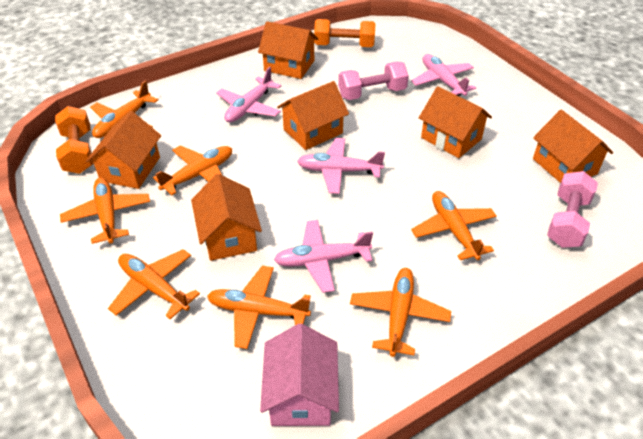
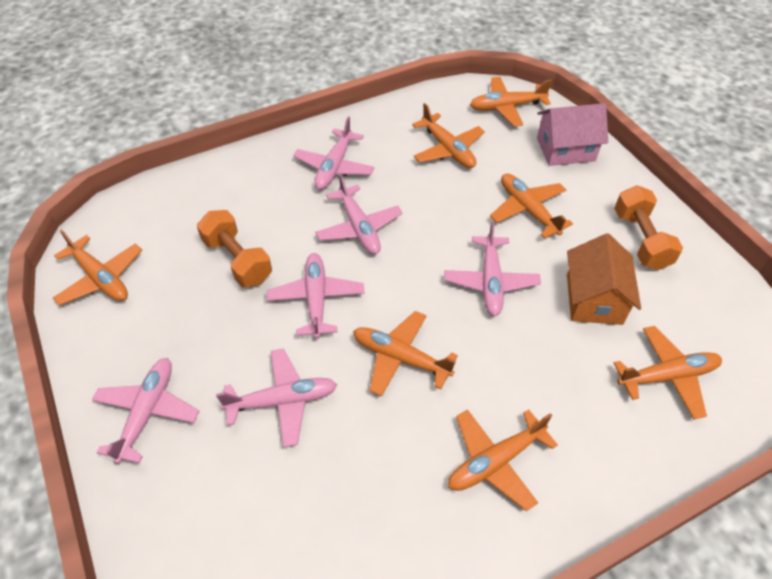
orange house: [86,111,161,189] [191,174,262,261] [258,21,318,79] [277,81,349,150] [419,86,492,158] [533,110,613,183] = 6 -> [567,233,641,325] = 1
pink dumbbell: [338,62,409,100] [547,171,598,248] = 2 -> none = 0
pink plane: [216,67,281,122] [274,220,373,293] [297,138,385,194] [411,54,476,96] = 4 -> [92,358,199,464] [216,349,337,448] [267,253,365,339] [293,116,375,190] [315,174,403,254] [444,221,541,316] = 6

